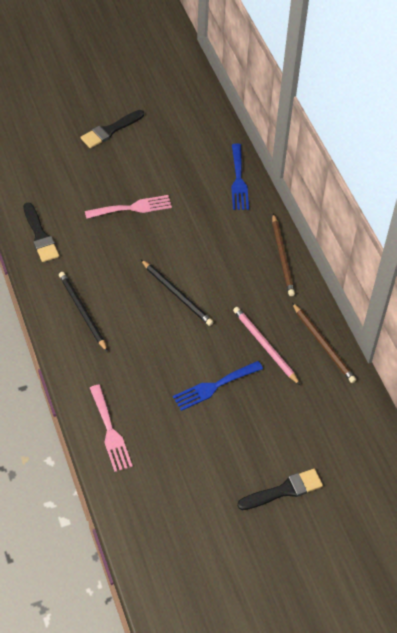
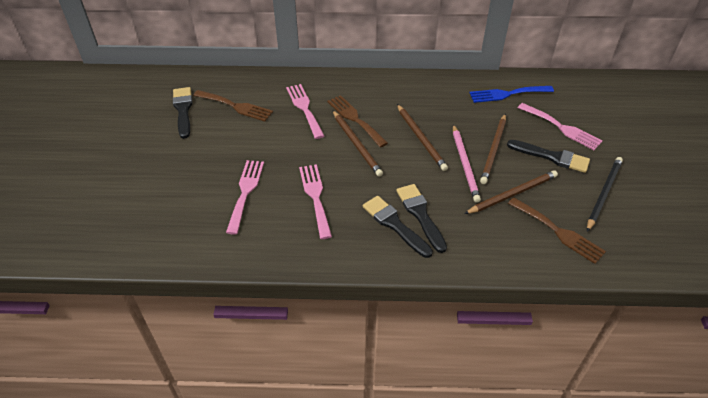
black brush: [23,203,59,262] [81,110,144,148] [237,469,323,510] = 3 -> [173,87,193,139] [363,196,433,258] [396,184,447,253] [507,140,590,173] = 4
black pencil: [59,272,108,352] [140,259,213,326] = 2 -> [587,157,623,232] = 1
blue fork: [173,361,263,411] [231,143,249,210] = 2 -> [470,86,554,103] = 1
brown fork: none = 0 -> [193,90,273,121] [327,95,388,148] [508,197,606,264] = 3
brown pencil: [272,214,295,296] [292,303,356,383] = 2 -> [333,110,383,177] [397,104,448,171] [465,170,558,214] [480,114,506,184] = 4
pink fork: [85,195,172,219] [90,385,133,472] = 2 -> [226,160,264,235] [286,84,324,139] [299,164,332,239] [518,103,602,150] = 4

